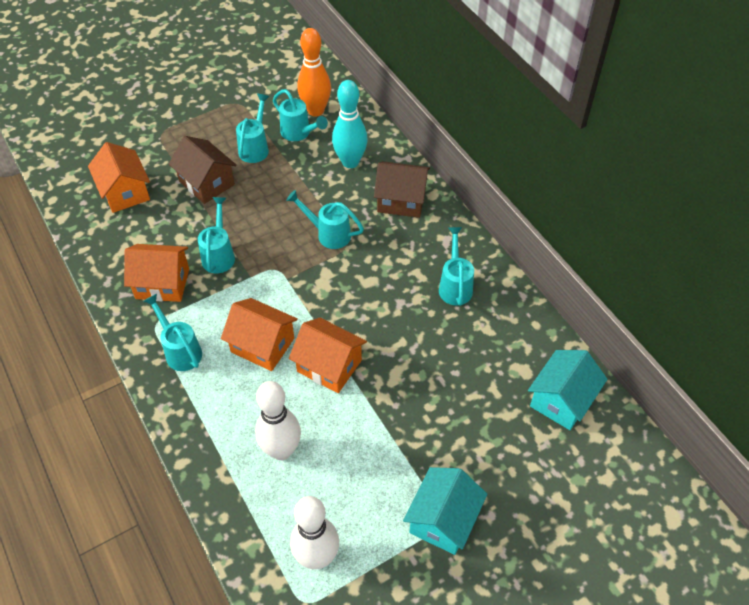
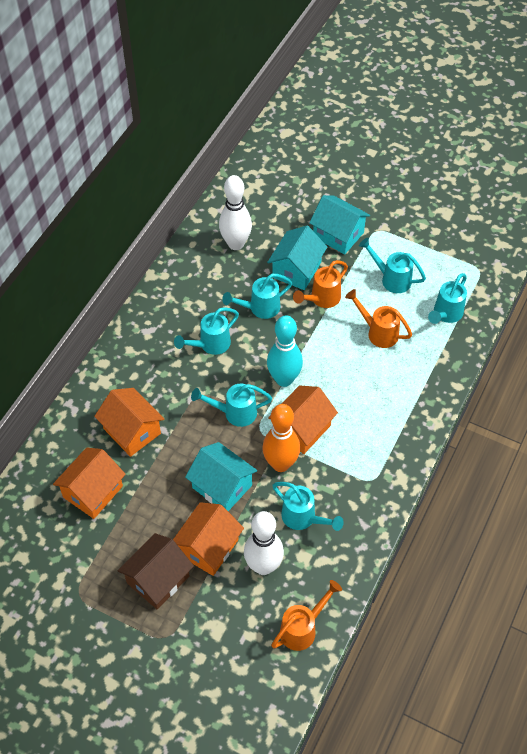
brown house: [169,136,237,204] [374,161,430,218] = 2 -> [118,533,194,610] = 1
orange watering can: none = 0 -> [271,580,342,651] [293,260,348,308] [345,289,412,348] = 3
turquoise house: [403,467,487,555] [528,350,608,430] = 2 -> [185,442,257,511] [267,226,327,290] [309,195,370,254] = 3

